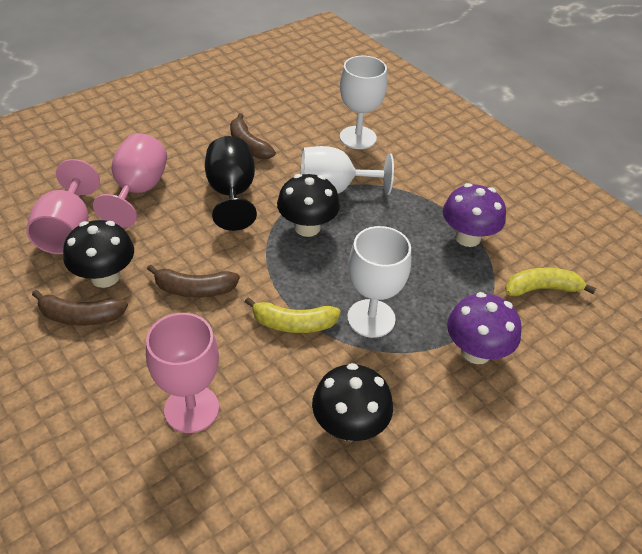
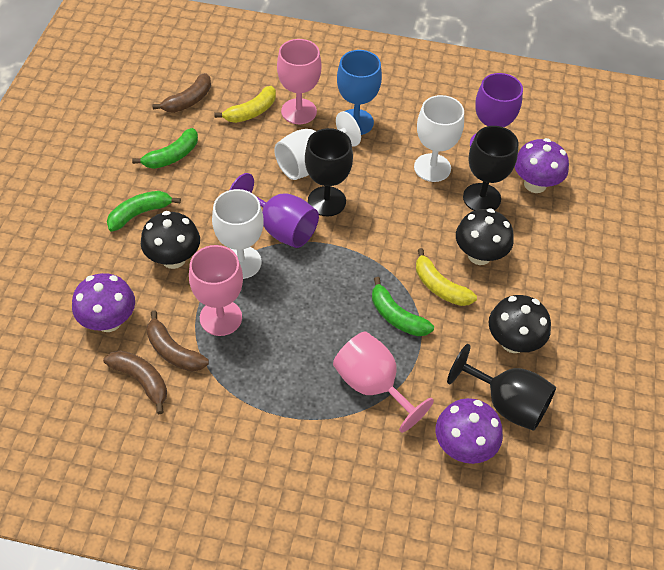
black goblet: [205,136,257,231] = 1 -> [305,128,353,216] [447,344,556,431] [463,126,519,211] = 3
blue goblet: none = 0 -> [337,50,382,135] = 1
green banana: none = 0 -> [107,191,181,232] [132,128,198,169] [372,277,434,336] = 3
purple goblet: none = 0 -> [229,173,319,248] [470,73,523,147] = 2
purple mushroom: [443,183,506,247] [447,292,521,364] = 2 -> [72,273,135,332] [436,398,503,464] [514,138,569,193] = 3

